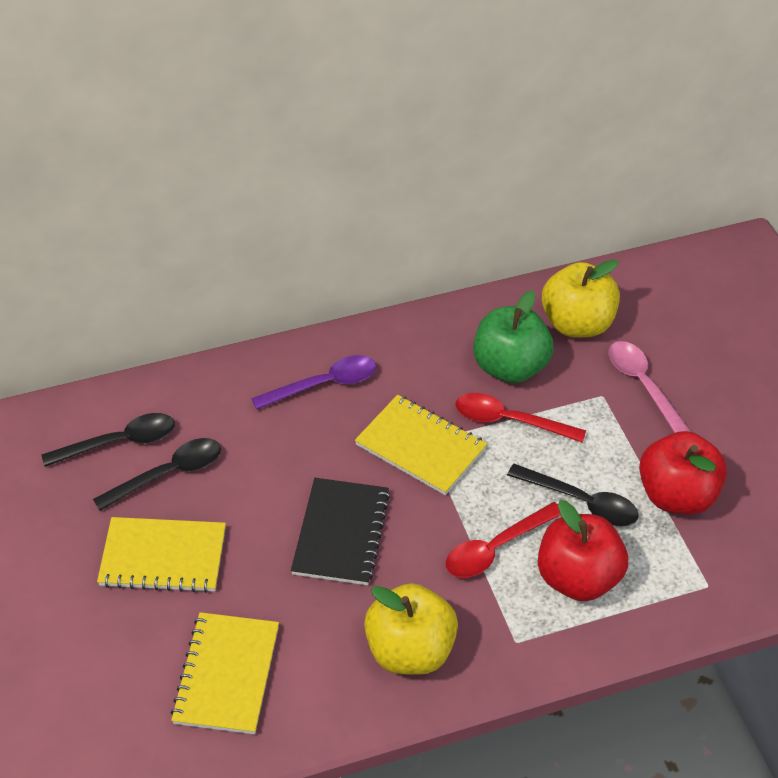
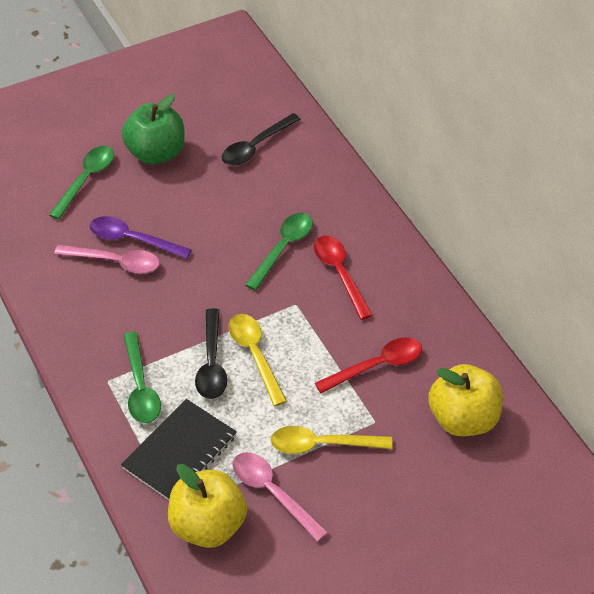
black spoon: [42,413,175,467] [93,438,221,511] [507,464,639,527] = 3 -> [195,308,227,399] [222,113,301,166] = 2
green spoon: none = 0 -> [49,146,114,220] [123,332,161,423] [245,213,313,291] = 3
pink spoon: [608,341,691,433] = 1 -> [54,245,160,274] [233,452,329,542] = 2
red apple: [538,500,628,601] [639,431,727,514] = 2 -> none = 0
yellow notebook: [97,517,226,593] [171,612,279,734] [355,395,487,495] = 3 -> none = 0
yellow spoon: none = 0 -> [229,314,287,406] [271,426,393,454] = 2

